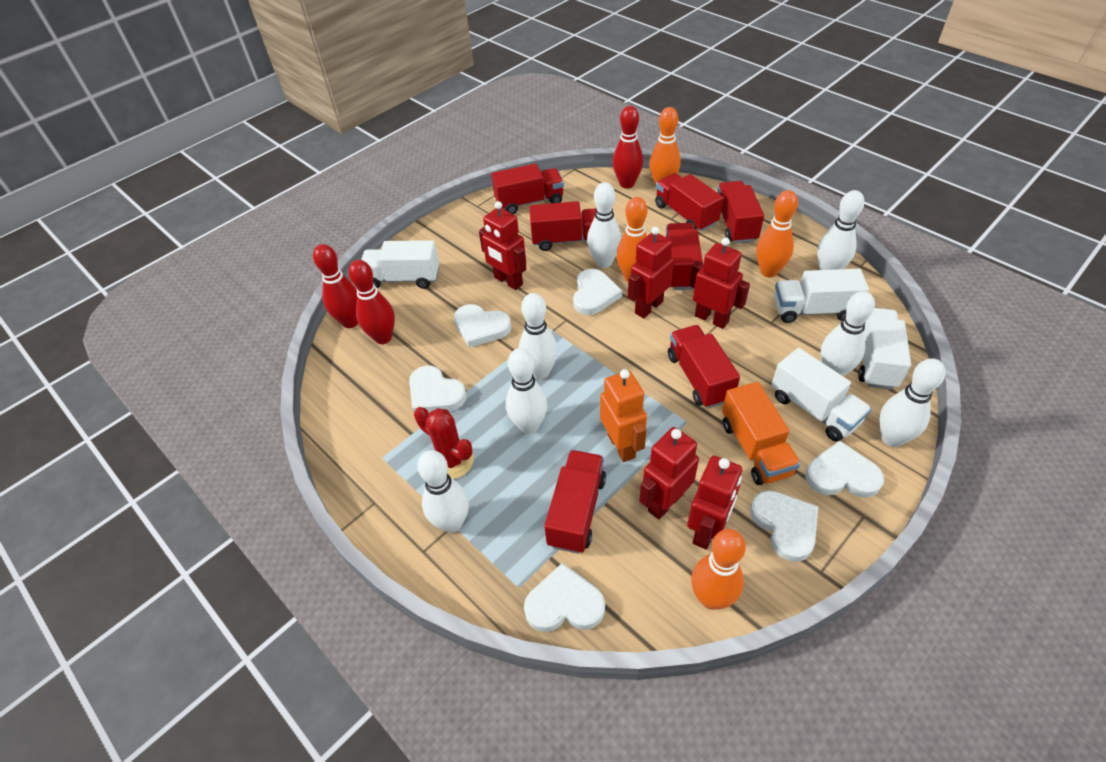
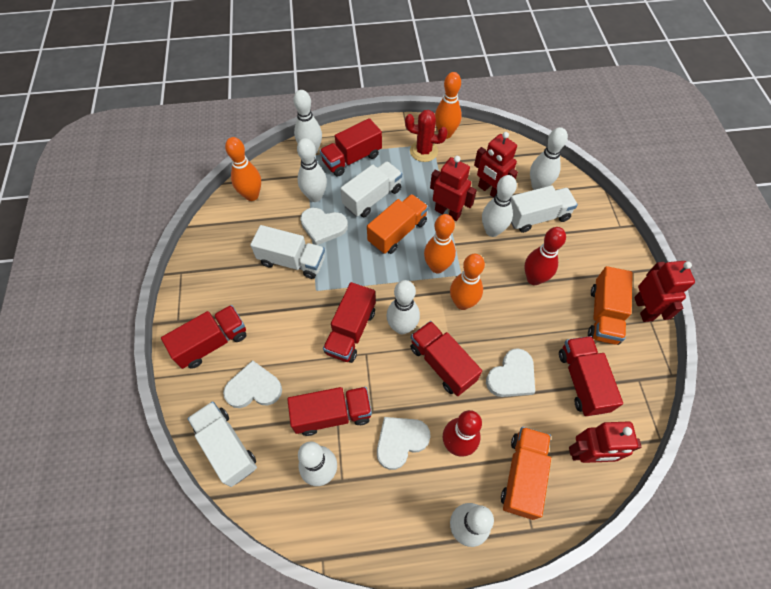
orange robot: [600,369,647,462] = 1 -> none = 0
orange truck: [722,382,801,485] = 1 -> [367,194,428,254] [501,426,551,520] [588,266,633,345] = 3
red bowling pin: [313,244,358,328] [348,260,395,344] [613,106,643,189] = 3 -> [443,410,482,457] [524,227,566,285] = 2
red robot: [479,201,526,290] [628,226,674,318] [639,427,699,519] [687,456,742,550] [689,237,750,329] = 5 -> [430,156,477,221] [474,132,518,198] [569,421,641,463] [634,261,695,322] = 4
red truck: [491,164,564,214] [529,201,596,251] [544,450,606,554] [655,173,723,231] [666,223,703,290] [668,325,740,408] [717,181,764,244] = 7 -> [161,305,246,369] [287,387,372,436] [320,118,382,176] [323,282,376,363] [410,321,482,396] [559,336,623,416] = 6
white heart: [409,366,467,413] [454,304,511,348] [524,563,605,632] [573,269,622,315] [750,491,818,562] [805,440,884,498] = 6 -> [223,360,282,408] [300,208,348,245] [377,417,431,470] [486,348,535,397] = 4

